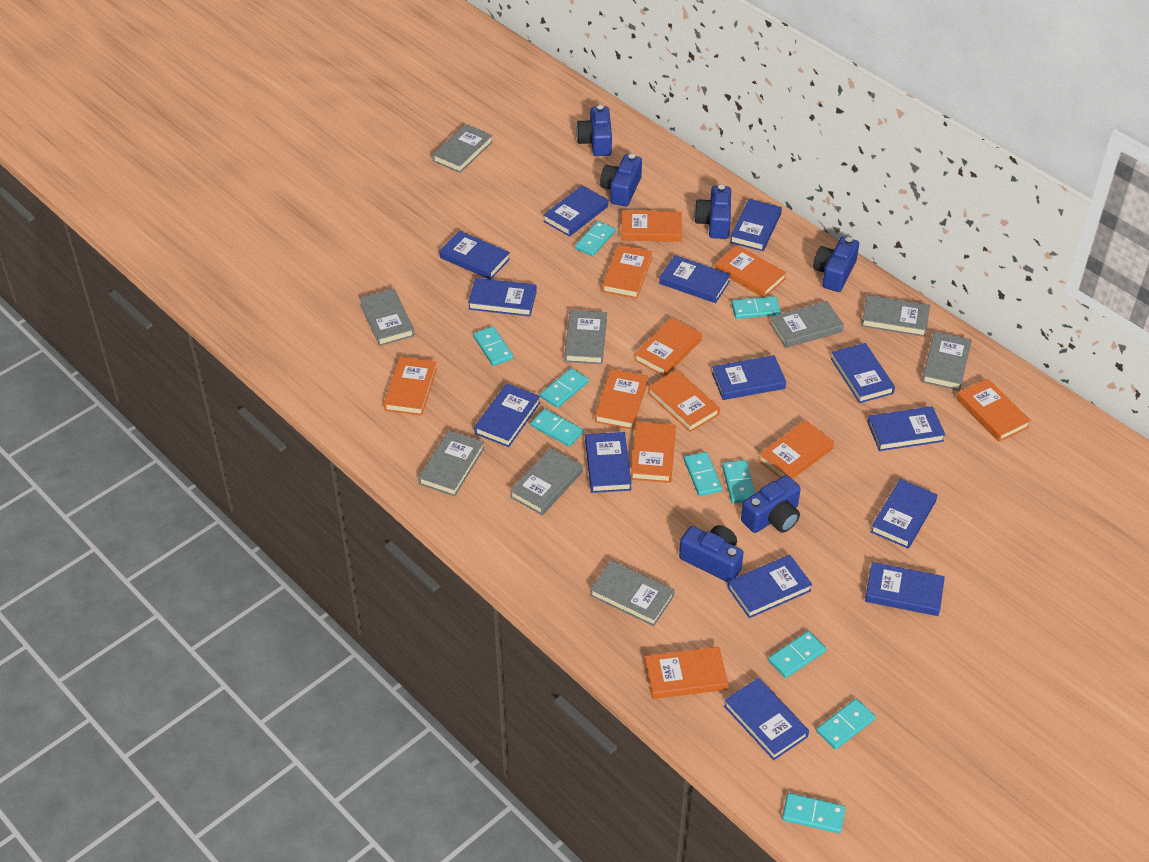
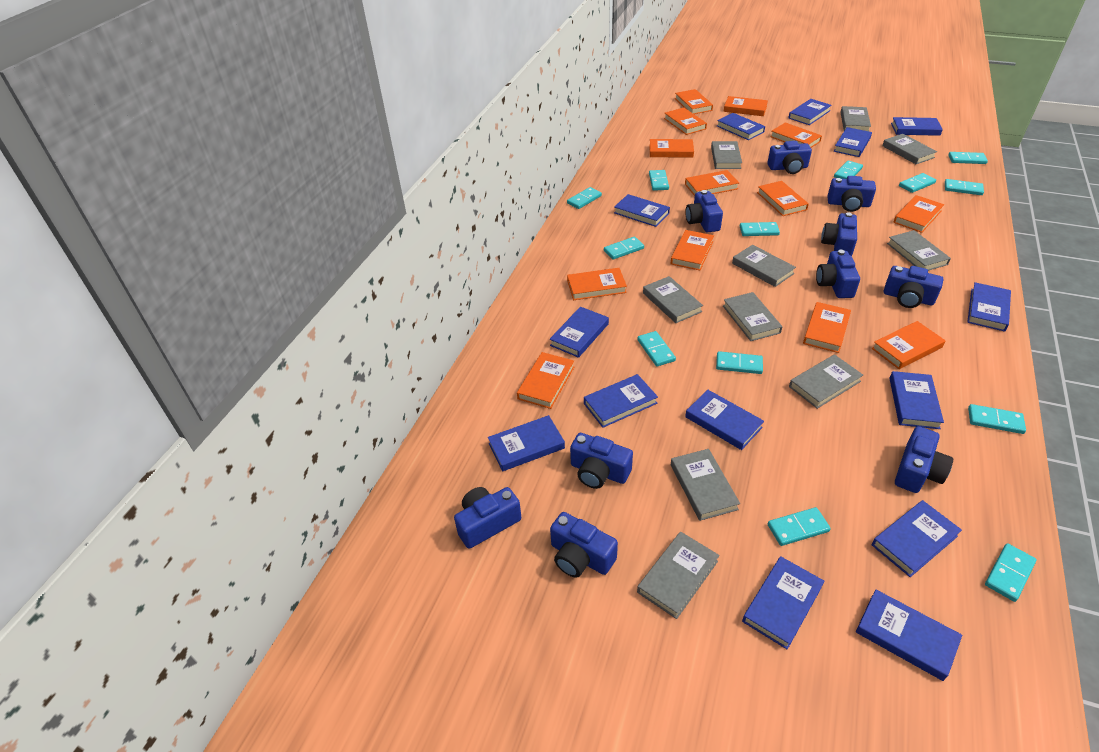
blue camera: [576,105,612,156] [600,154,642,207] [679,525,743,582] [694,185,731,239] [741,475,801,533] [813,237,859,292] = 6 -> [454,487,521,549] [550,512,618,578] [570,433,633,489] [685,190,723,233] [768,141,812,174] [816,250,860,298] [821,212,857,256] [827,176,876,212] [884,266,943,308] [895,426,953,493] = 10
grey book: [359,288,415,346] [418,430,484,496] [432,124,493,173] [510,448,583,515] [564,310,607,364] [590,560,675,626] [770,301,844,348] [861,295,930,337] [922,331,972,391] = 9 -> [637,532,720,619] [643,276,703,323] [671,449,740,521] [711,141,742,169] [723,292,783,341] [732,245,796,287] [789,354,863,409] [841,106,871,131] [882,134,937,164] [887,230,951,271] = 10
orange book: [384,357,437,416] [595,369,648,430] [602,245,652,299] [621,210,682,242] [631,422,676,483] [634,318,702,377] [645,647,728,699] [648,370,720,432] [715,245,786,297] [758,420,834,479] [956,379,1031,442] = 11 -> [517,352,574,409] [567,268,627,300] [649,139,694,157] [664,108,707,135] [671,230,714,270] [675,89,713,114] [685,170,739,196] [724,96,768,116] [757,181,809,216] [770,122,822,148] [803,302,851,353] [872,321,946,369] [893,195,944,233] = 13
turquoise domino: [473,326,513,366] [530,409,583,447] [540,368,589,408] [575,221,616,256] [684,452,722,496] [722,460,755,503] [731,296,781,319] [768,631,826,678] [782,793,845,833] [816,699,875,750] = 10 -> [567,187,602,209] [604,237,644,260] [637,331,676,366] [649,170,669,191] [716,351,763,374] [740,222,780,236] [768,507,831,546] [834,161,863,179] [899,173,936,193] [945,179,984,195] [948,152,988,164] [968,404,1026,434] [985,543,1037,602] = 13

